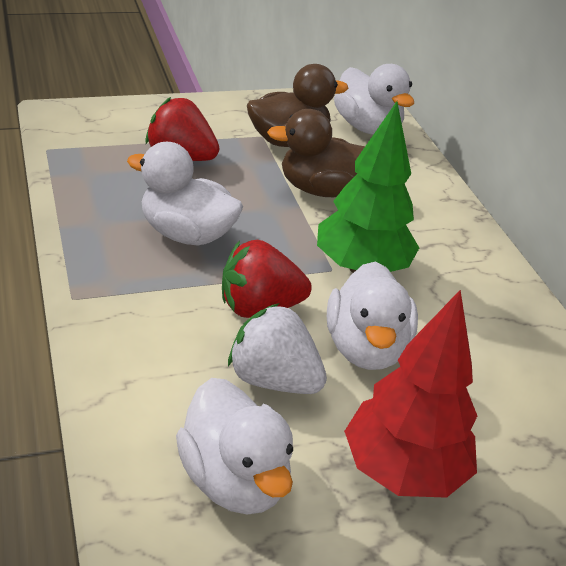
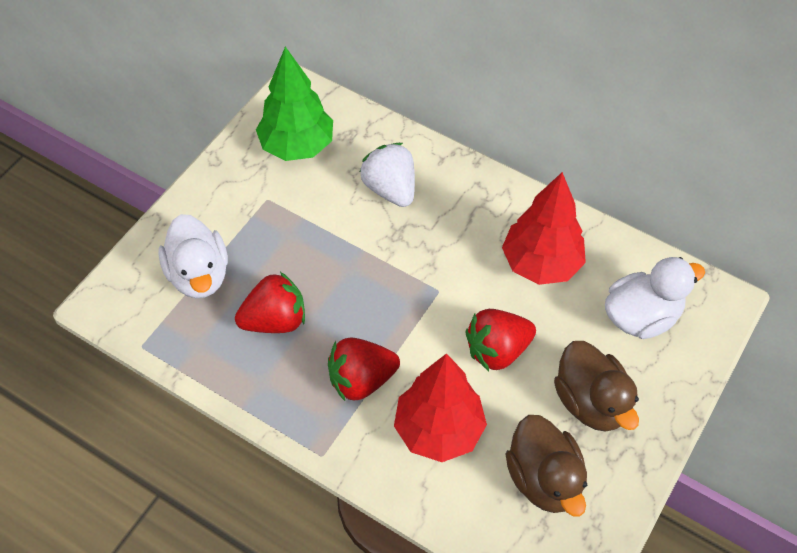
red strawberry: [145,97,220,161] [222,240,312,318] = 2 -> [235,272,305,333] [328,338,400,401] [465,309,536,371] = 3
red tree: [344,290,477,498] = 1 -> [394,353,487,462] [502,172,586,285] = 2
white duck: [127,142,243,245] [176,378,293,515] [327,262,418,370] [334,64,414,135] = 4 -> [158,214,228,298] [605,257,705,339] = 2

